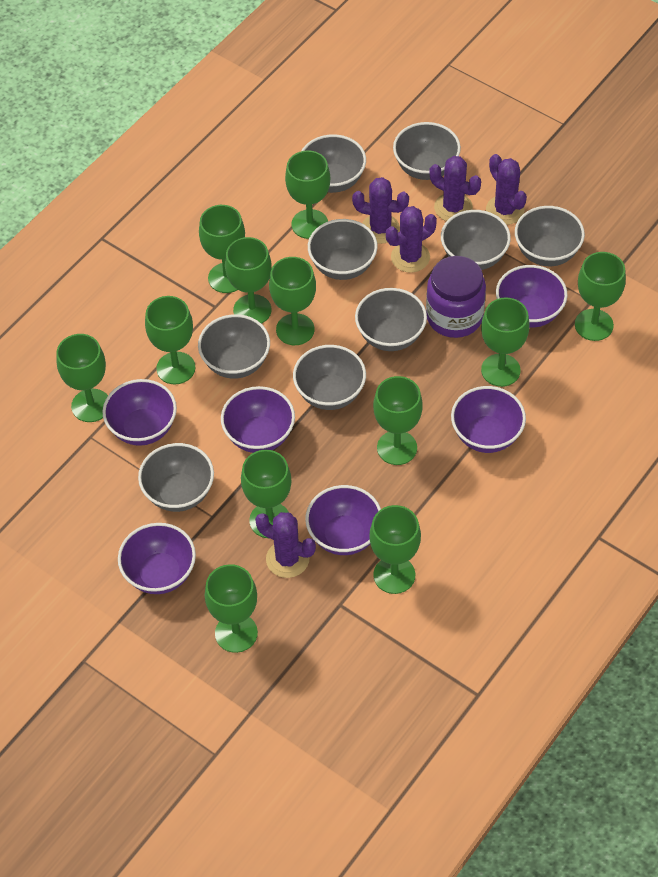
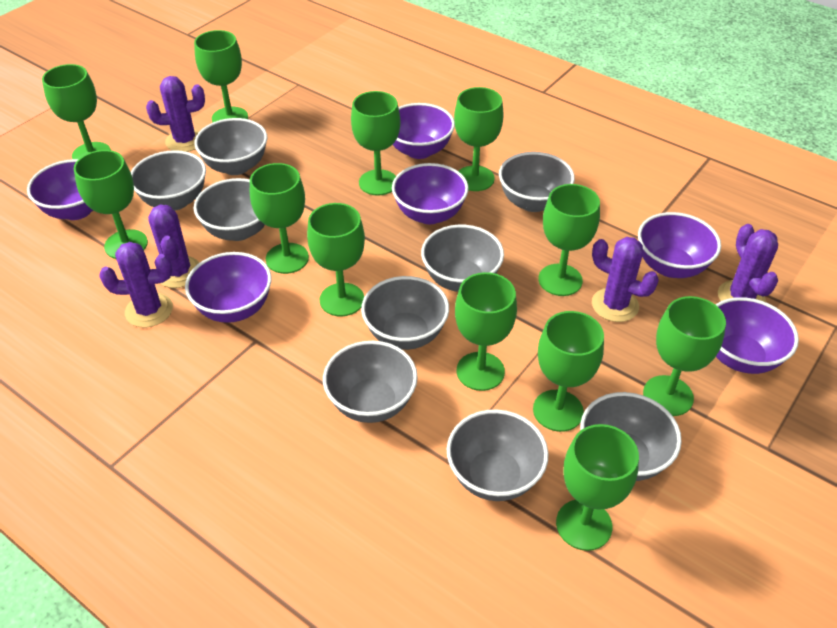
purple jar: [426,256,486,338] = 1 -> none = 0

